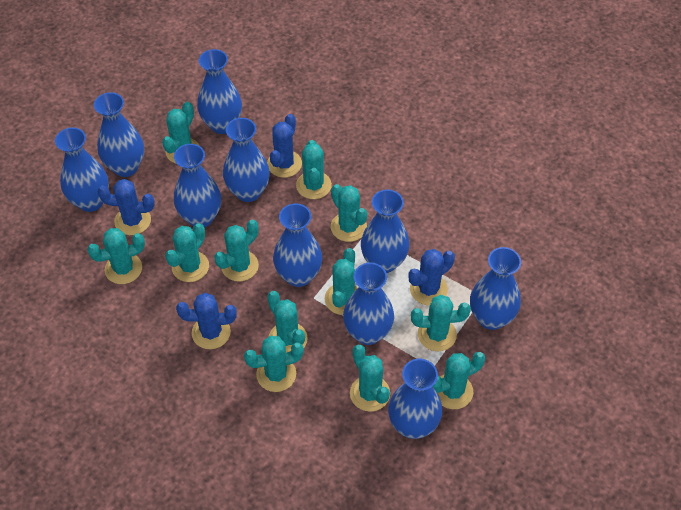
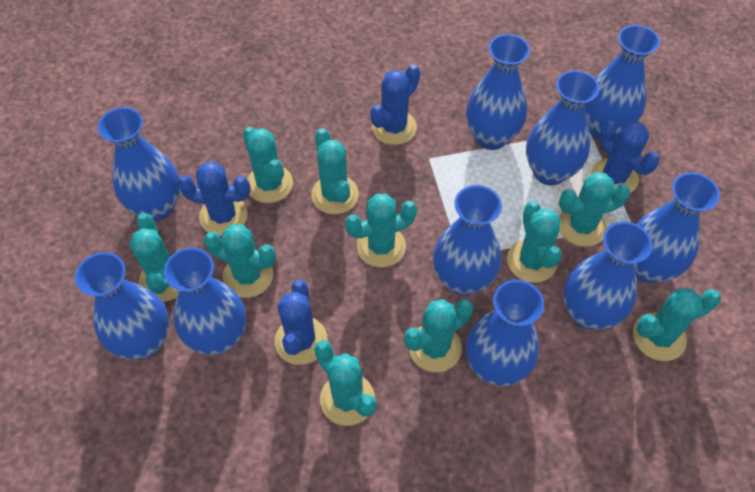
turquoise cactus: [87,228,145,284] [162,102,199,164] [165,223,209,282] [214,220,259,282] [244,336,304,392] [267,291,308,353] [296,140,332,199] [325,248,358,315] [331,184,368,242] [350,345,390,412] [411,295,471,351] [433,352,485,409] = 12 -> [129,213,179,302] [204,224,276,298] [243,127,293,203] [311,128,359,214] [314,340,377,426] [345,194,417,267] [404,299,473,372] [507,201,562,283] [559,172,630,247] [633,288,721,361] = 10

